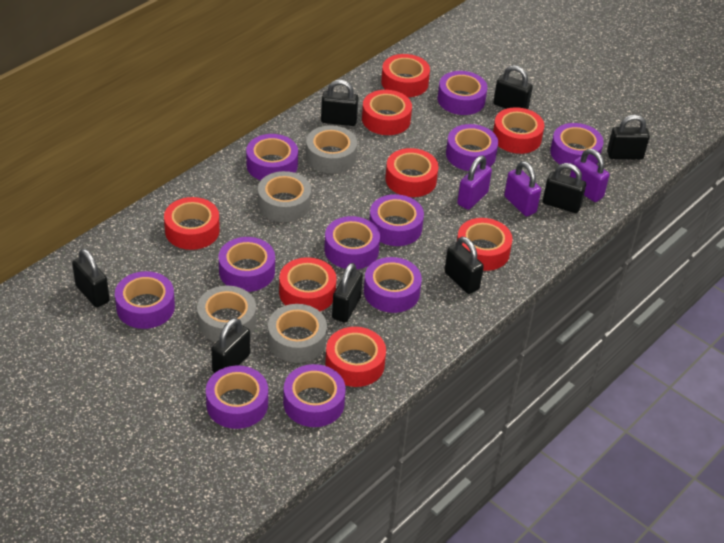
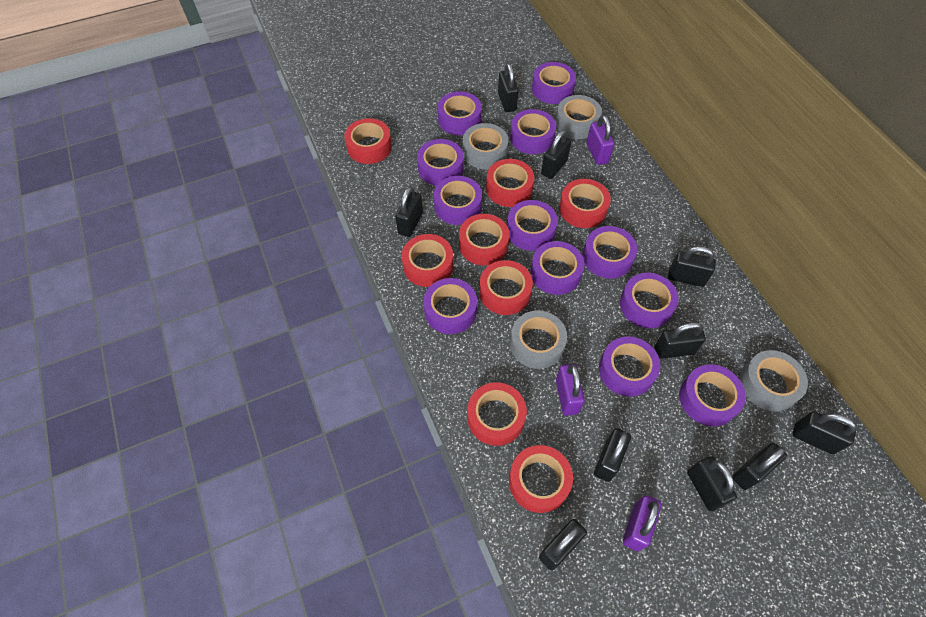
black padlock: [72,249,110,308] [211,318,250,373] [321,80,359,126] [332,263,363,323] [444,237,484,294] [493,65,533,109] [543,163,586,213] [607,115,650,160] = 8 -> [395,187,423,237] [498,63,519,112] [539,519,587,571] [541,130,571,179] [594,428,631,482] [655,322,706,359] [668,246,716,287] [687,456,737,511] [732,443,787,490] [792,411,857,454] = 10
purple tape: [115,271,175,329] [206,365,268,429] [219,237,275,292] [246,134,298,180] [283,364,346,427] [324,216,380,269] [364,257,422,313] [369,194,424,246] [438,71,487,115] [446,124,498,171] [550,123,604,164] = 11 -> [417,139,464,186] [423,278,477,334] [434,176,482,225] [438,91,482,135] [507,200,558,251] [510,109,556,154] [530,241,584,295] [532,62,576,104] [583,226,637,279] [599,336,661,397] [620,273,679,328] [679,364,746,426] = 12

